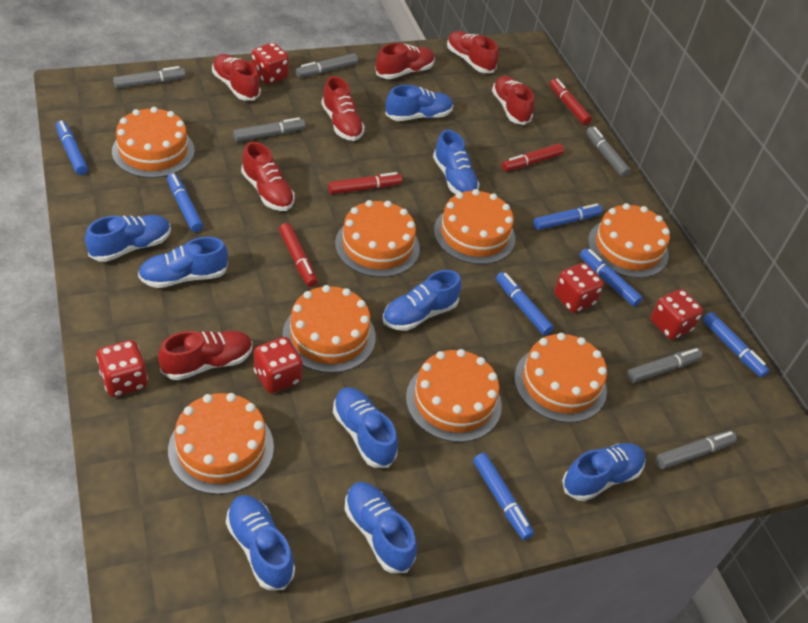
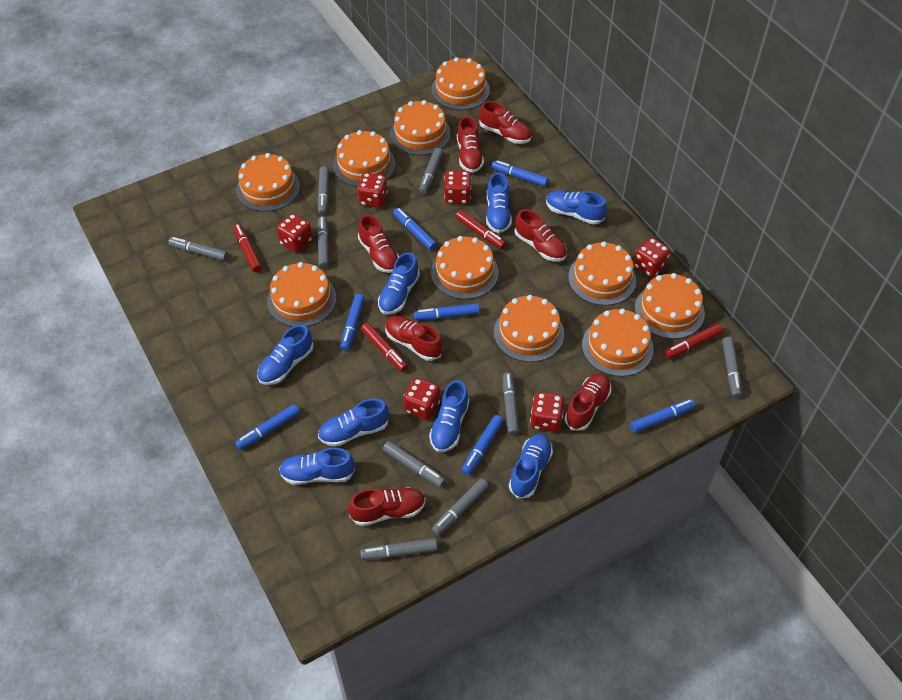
blue shoe: [85,215,171,262] [138,237,228,288] [226,495,295,590] [333,387,398,468] [344,482,417,573] [383,270,461,331] [385,85,453,121] [433,130,480,194] [562,443,646,501] = 9 -> [257,325,314,385] [279,448,355,485] [318,399,389,447] [378,252,420,315] [429,380,469,452] [486,173,512,233] [509,434,553,499] [546,190,607,225] = 8
grey marker: [113,66,186,89] [233,117,305,142] [295,53,358,78] [586,127,631,177] [627,348,703,383] [655,431,737,469] = 6 -> [168,237,228,261] [317,216,329,268] [318,166,329,215] [360,538,438,560] [383,441,446,487] [419,148,443,194] [432,479,488,536] [503,372,519,436] [722,337,742,398] = 9
orange cake: [112,107,195,178] [168,393,274,494] [282,285,376,373] [335,200,420,277] [406,349,502,442] [434,189,515,264] [514,333,607,423] [588,203,670,278] = 8 -> [236,153,300,212] [267,262,336,327] [333,130,395,187] [390,100,451,155] [431,57,490,110] [431,236,499,299] [494,295,564,362] [568,242,636,306] [582,309,654,377] [635,273,705,339] = 10
red dice: [96,340,148,397] [252,43,289,84] [254,337,303,393] [554,263,604,313] [651,289,703,340] = 5 -> [277,213,313,253] [357,173,388,208] [403,378,440,420] [444,171,471,204] [530,392,564,432] [633,237,671,278] = 6

